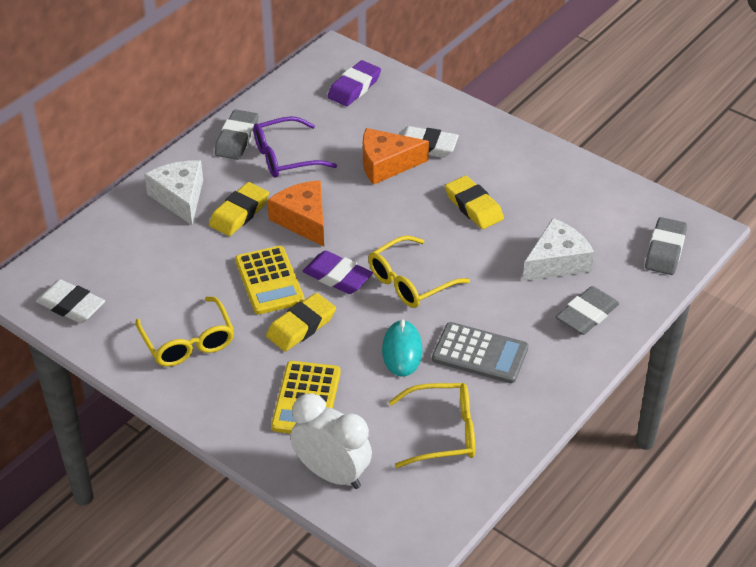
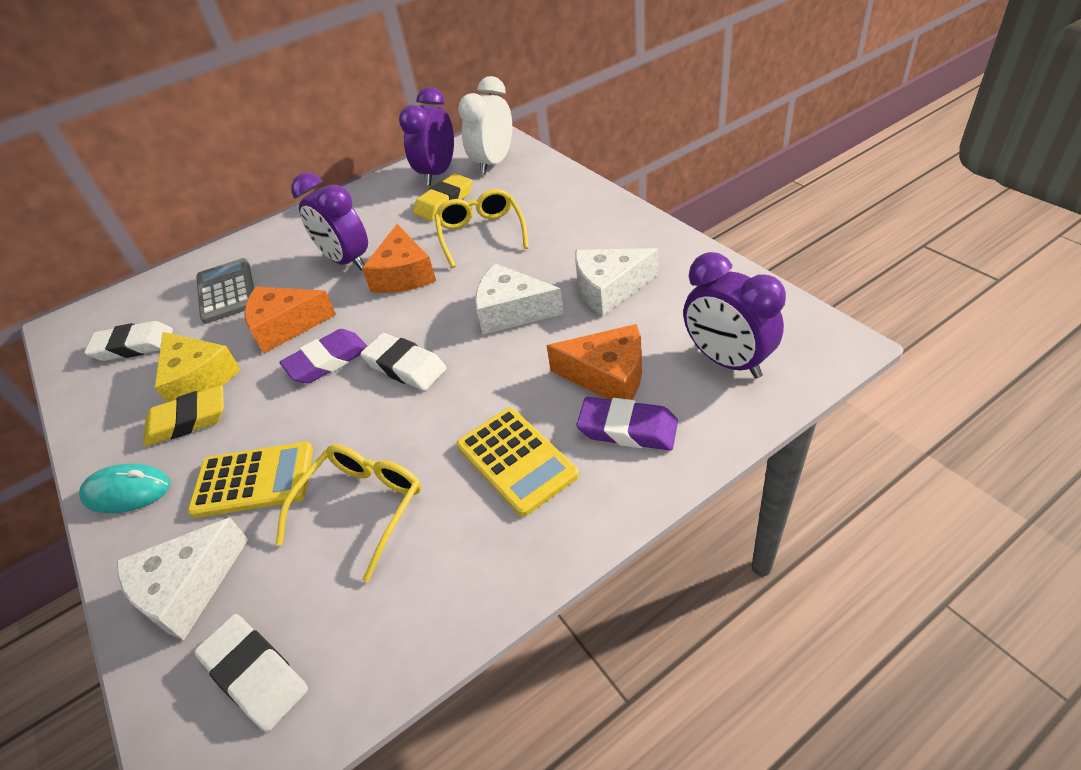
grey eraser: [214,109,258,160] [556,286,619,335] [645,217,687,275] = 3 -> none = 0
orange cheese: [267,180,324,246] [363,128,429,185] = 2 -> [244,287,336,354] [362,224,436,293] [547,324,642,400] = 3
purple clock: none = 0 -> [291,173,368,270] [399,87,454,186] [683,252,786,378] = 3
purple glasses: [253,116,337,178] = 1 -> none = 0
white cheese: [144,160,203,225] [523,218,594,281] = 2 -> [117,518,248,640] [475,263,564,334] [575,248,658,316] = 3
white eraser: [36,279,105,323] [398,126,459,158] = 2 -> [84,321,173,361] [194,614,308,732] [360,333,447,391] = 3
yellow cheese: none = 0 -> [154,332,241,403] = 1
yellow eraser: [209,182,269,236] [266,293,336,351] [445,176,504,229] = 3 -> [143,385,224,447] [413,174,473,221] = 2
yellow glasses: [135,296,234,366] [368,236,470,308] [389,383,475,468] = 3 -> [276,445,421,582] [434,189,529,268] = 2

